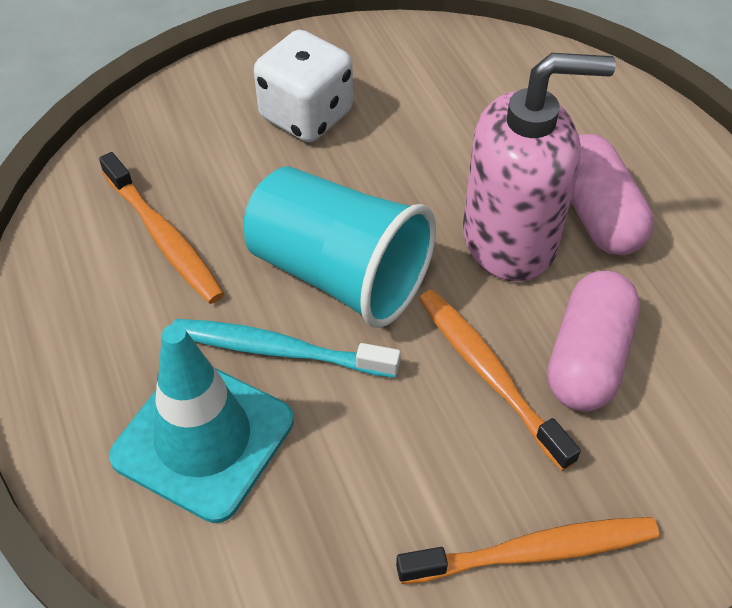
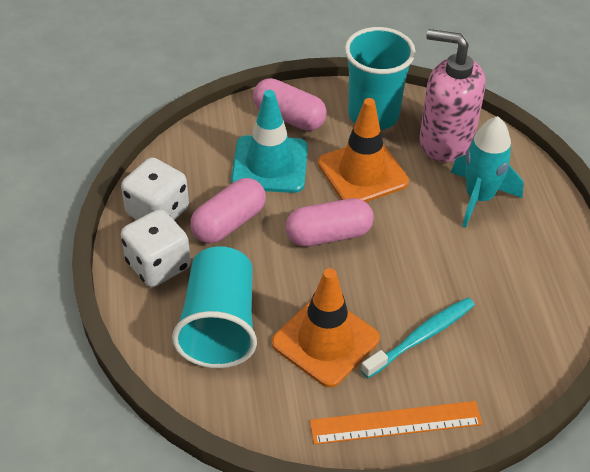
orange ruler: none = 0 -> [310,401,482,445] = 1
orange toothbrush: [99,152,224,304] [396,517,659,584] [419,289,581,471] = 3 -> none = 0
orange traffic cone: none = 0 -> [272,268,380,388] [318,98,409,202] = 2
pink capsule: [547,271,640,412] [571,134,654,255] = 2 -> [190,178,266,244] [253,78,327,131] [286,198,374,247] = 3
turquoise cup: [243,166,436,328] = 1 -> [172,246,257,368] [344,27,416,130] = 2
turquoise rocket: none = 0 -> [451,116,524,228] = 1
white dice: [254,30,353,142] = 1 -> [121,157,189,221] [121,209,191,287] = 2

